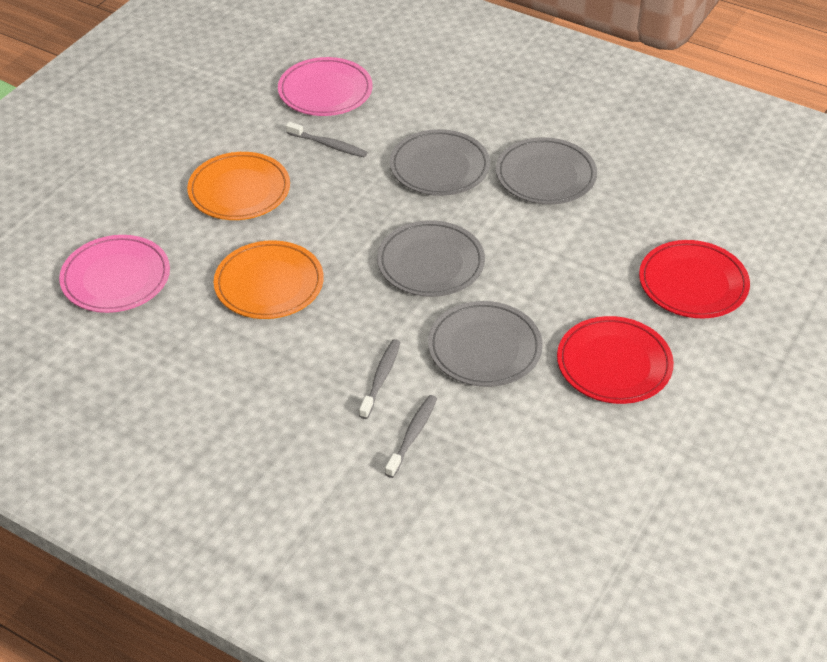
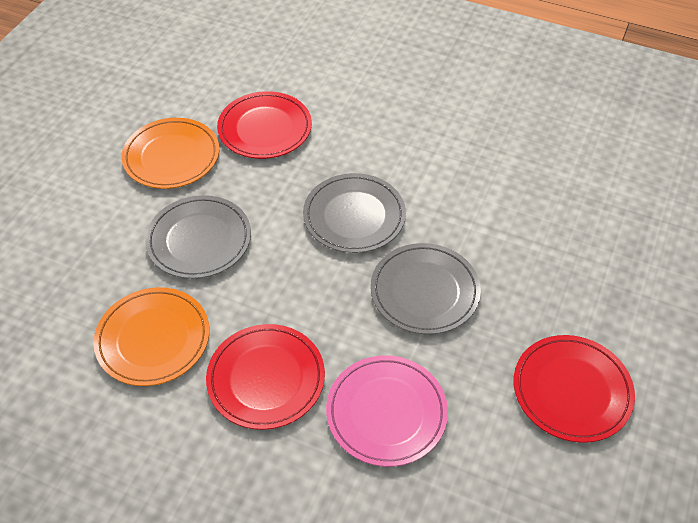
grey plate: [377,220,485,297] [390,129,490,196] [428,301,543,387] [496,137,597,205] = 4 -> [145,195,251,279] [303,173,406,253] [370,243,481,334] = 3
grey toothbrush: [286,122,368,157] [359,339,401,419] [385,395,437,478] = 3 -> none = 0
pink plate: [59,235,170,313] [278,57,372,116] = 2 -> [326,355,448,467] = 1
red plate: [557,316,674,404] [639,240,750,318] = 2 -> [206,324,325,430] [217,91,312,159] [514,335,635,443] = 3

